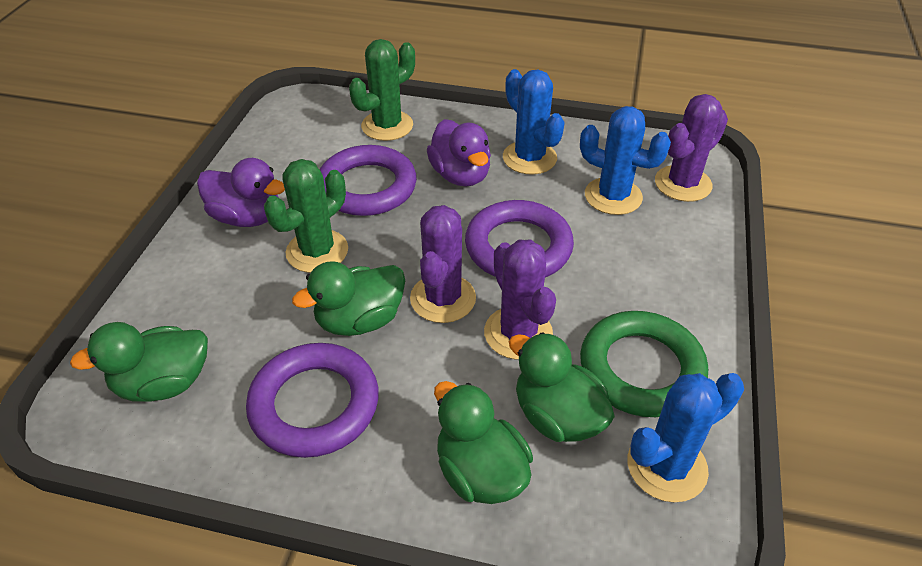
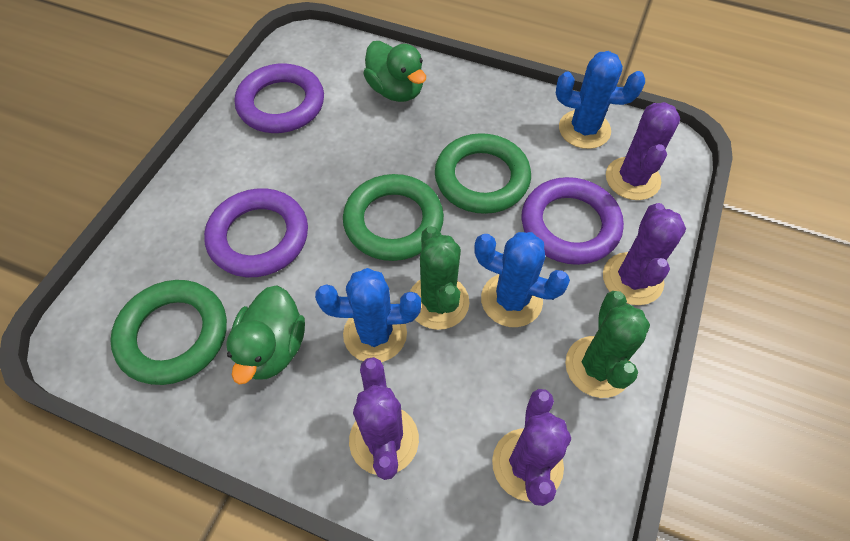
green duck: [70,322,208,402] [292,262,405,336] [434,381,533,504] [509,332,615,442] = 4 -> [226,286,305,385] [363,41,426,102] = 2
green ring: [580,311,708,417] = 1 -> [110,280,227,385] [343,174,444,261] [435,133,531,214] = 3
purple cactus: [410,205,476,323] [484,240,556,360] [655,94,728,202] = 3 -> [349,357,419,480] [492,389,571,506] [603,203,686,305] [606,102,680,200] = 4
purple duck: [197,158,285,227] [427,119,491,186] = 2 -> none = 0

